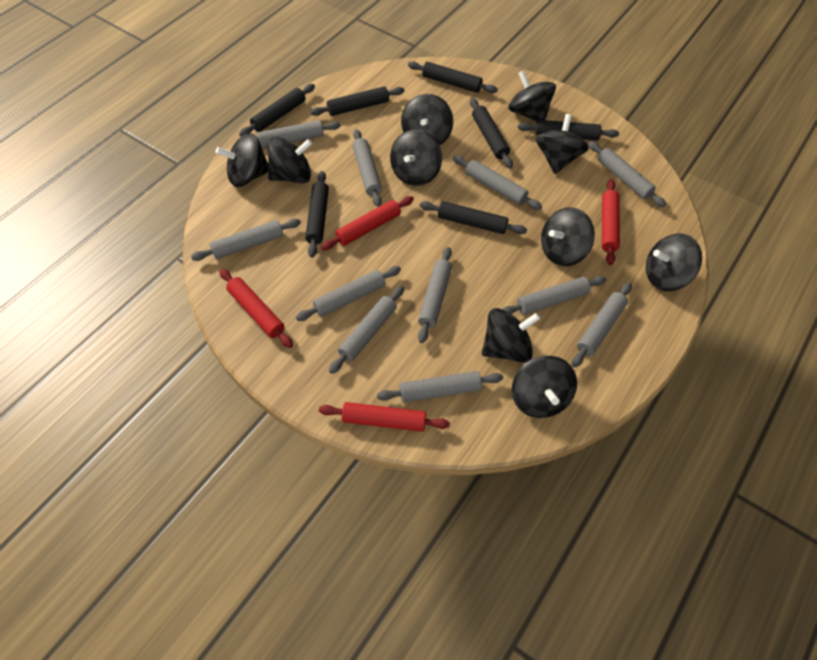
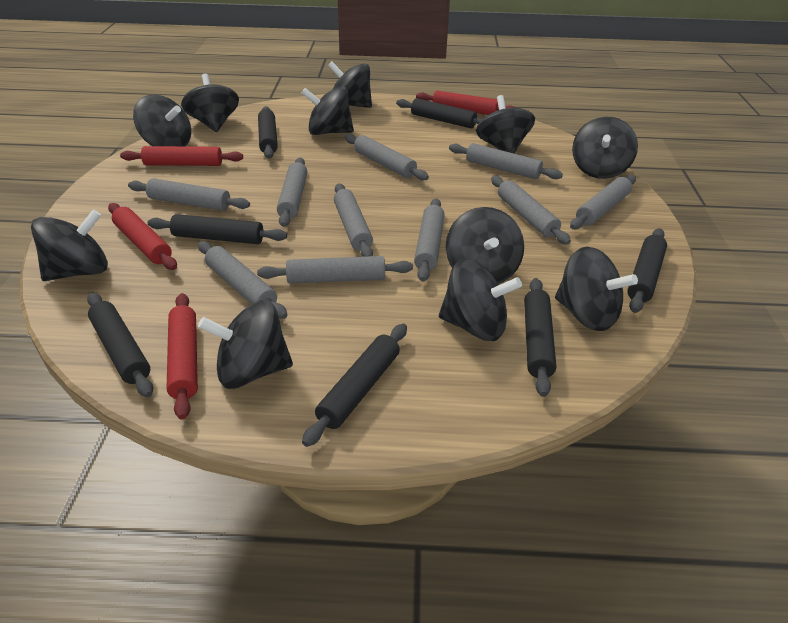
black spinning top: [215,133,268,187] [267,137,312,183] [390,130,442,186] [401,94,453,145] [482,308,540,363] [508,70,556,122] [512,356,577,418] [536,114,589,174] [541,207,595,266] [646,233,702,291] = 10 -> [31,209,108,281] [133,95,191,146] [181,74,239,132] [198,300,293,389] [302,86,354,135] [328,61,372,108] [439,259,522,341] [446,207,524,284] [476,95,535,153] [555,247,638,331] [572,117,638,179] = 11
grey rolling pin: [191,219,301,261] [257,120,341,148] [296,266,401,321] [329,286,404,374] [352,129,382,207] [377,371,503,403] [418,247,452,343] [453,156,542,210] [502,276,606,315] [572,282,632,367] [588,141,666,207] = 11 -> [128,178,250,211] [198,241,287,319] [257,256,413,284] [277,158,307,227] [334,183,373,257] [345,134,429,181] [414,198,445,282] [449,143,563,179] [491,176,571,245] [570,175,636,229] = 10

